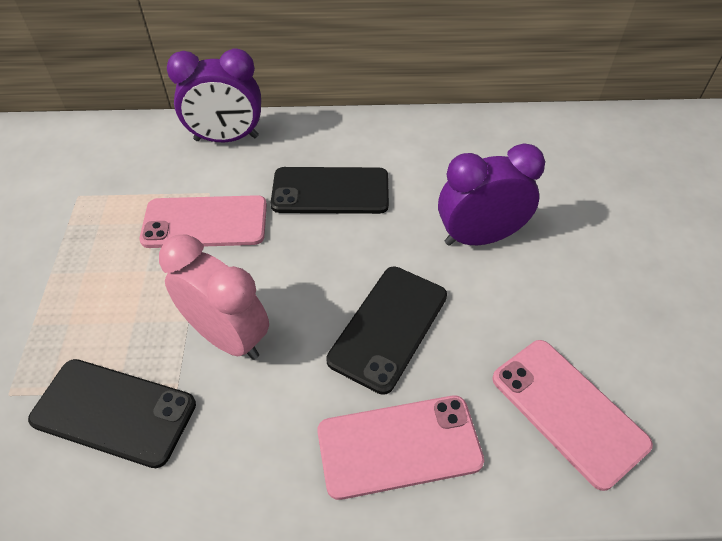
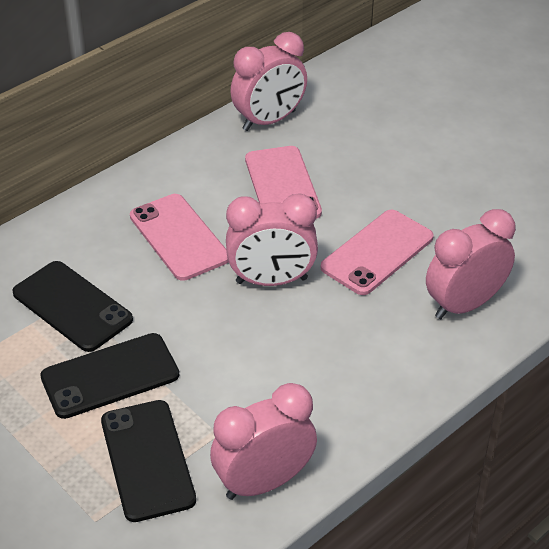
pink clock: [159,234,269,360] = 1 -> [210,383,317,500] [226,193,318,286] [230,32,307,131] [426,209,516,319] = 4
purple clock: [167,48,261,142] [438,143,545,246] = 2 -> none = 0

